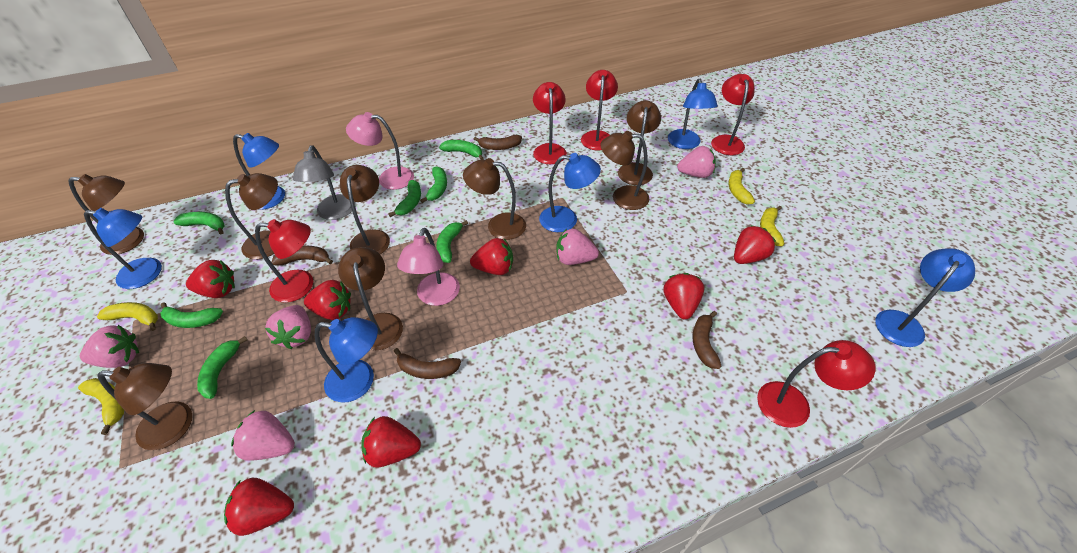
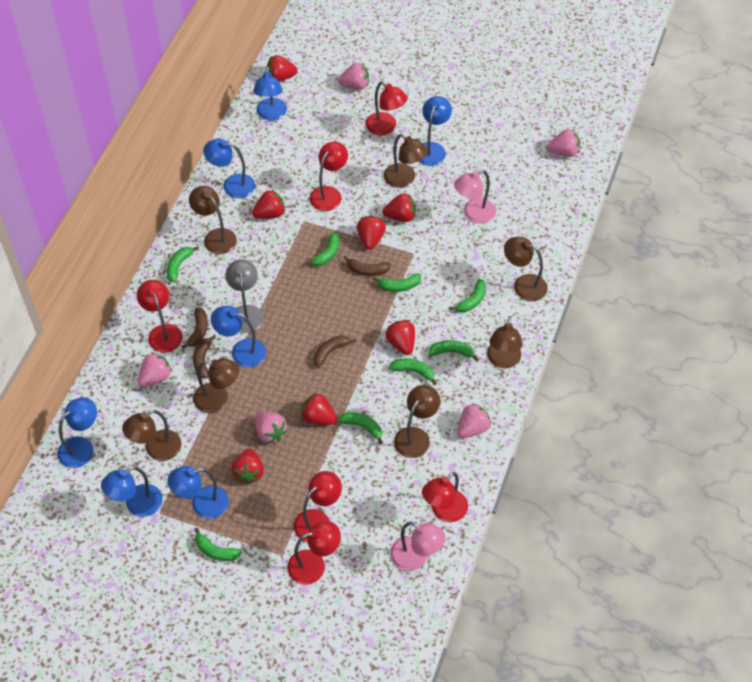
blue lamp: [84,208,162,289] [233,133,285,210] [315,317,378,402] [539,153,601,232] [668,79,718,149] [875,248,975,347] = 6 -> [58,397,97,468] [101,466,162,517] [167,466,229,519] [203,139,255,198] [211,306,266,367] [253,67,287,121] [418,96,452,166] = 7
brown lamp: [68,174,144,255] [97,363,192,450] [225,173,278,260] [338,247,403,350] [340,165,390,254] [463,158,526,240] [600,131,649,210] [618,100,661,185] = 8 -> [122,410,182,461] [189,186,237,254] [193,358,239,413] [384,134,428,188] [394,385,440,458] [487,316,523,368] [504,237,547,301] = 7
green banana: [160,302,223,328] [173,212,225,234] [197,336,247,399] [389,180,421,217] [420,166,447,203] [436,220,468,263] [439,140,484,160] = 7 -> [167,246,199,283] [194,528,242,561] [306,232,339,266] [338,412,383,444] [373,273,421,292] [389,359,437,385] [428,340,479,361] [450,279,486,312] = 8
red lamp: [255,219,313,302] [533,82,567,164] [581,70,618,150] [711,74,754,155] [757,340,875,428] = 5 -> [137,280,183,352] [287,521,341,585] [294,471,342,542] [310,142,348,211] [366,81,408,135] [422,472,468,522] = 6
yellow banana: [78,378,124,435] [97,302,158,331] [728,168,755,205] [760,206,784,246] = 4 -> none = 0

